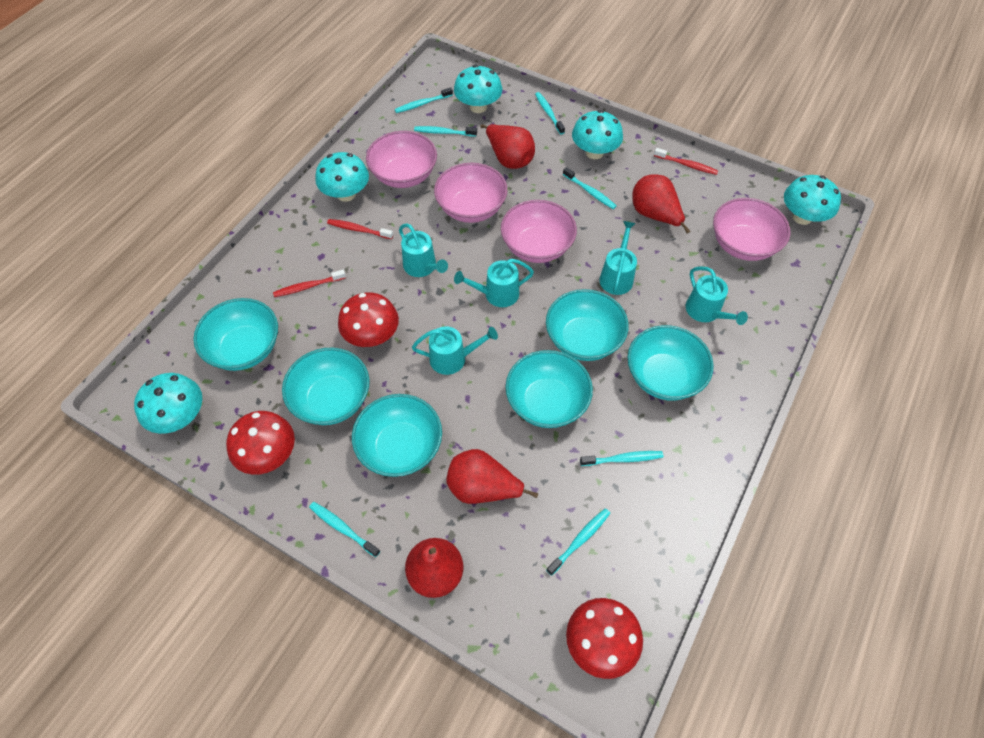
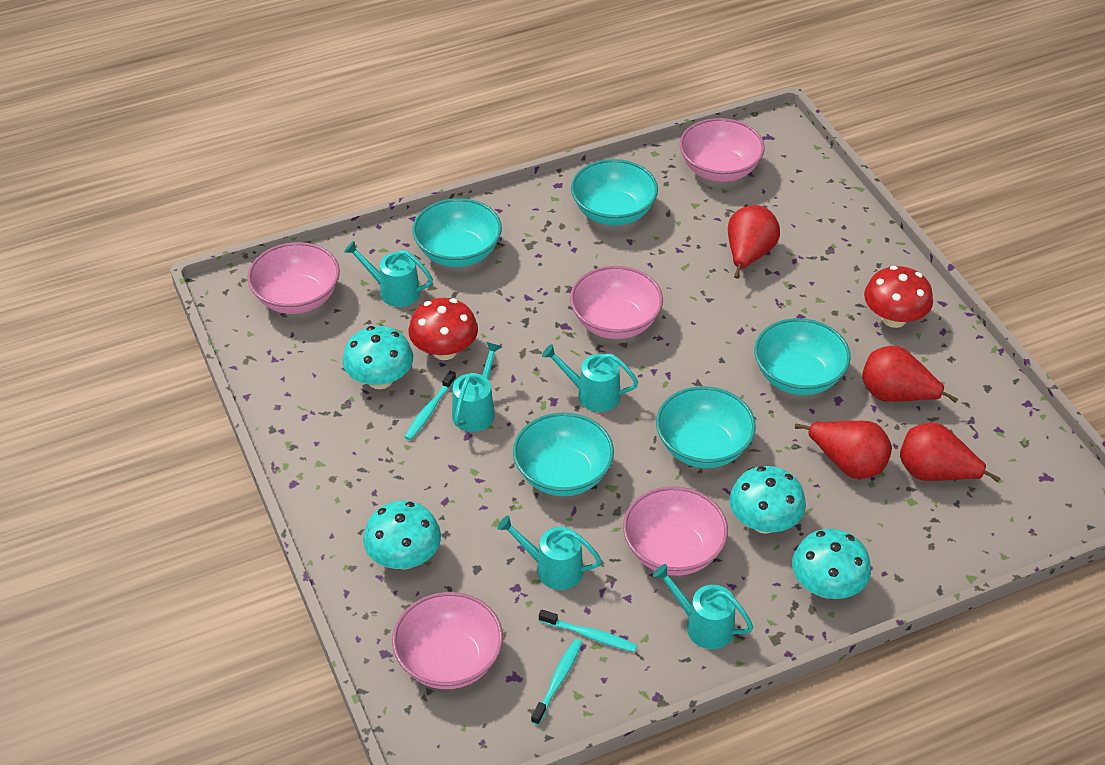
pink bowl: [366,131,437,188] [434,163,508,223] [501,200,577,263] [713,198,790,261] = 4 -> [247,242,340,314] [392,592,503,689] [570,266,663,339] [623,486,728,576] [679,118,765,182] = 5
red mushroom: [226,411,295,475] [338,292,399,347] [566,598,643,679] = 3 -> [409,298,478,360] [864,266,933,328] = 2
red toothbrush: [273,270,346,297] [327,219,393,239] [654,148,718,175] = 3 -> none = 0
turquoise bowl: [193,298,278,371] [282,347,370,425] [352,394,442,477] [506,350,593,428] [546,289,629,361] [628,325,714,401] = 6 -> [412,198,502,267] [513,412,614,496] [571,159,658,226] [656,386,756,468] [754,318,851,395] = 5
turquoise mushroom: [134,373,202,434] [315,152,369,202] [454,65,502,113] [572,110,623,159] [784,175,841,225] = 5 -> [343,326,413,389] [363,501,441,570] [729,466,806,534] [792,529,871,599] = 4
turquoise toothbrush: [309,502,380,557] [395,87,453,113] [414,126,477,137] [535,92,565,135] [546,508,610,576] [563,167,616,209] [580,451,664,466] = 7 -> [405,371,456,440] [531,639,582,725] [539,609,637,652] = 3

